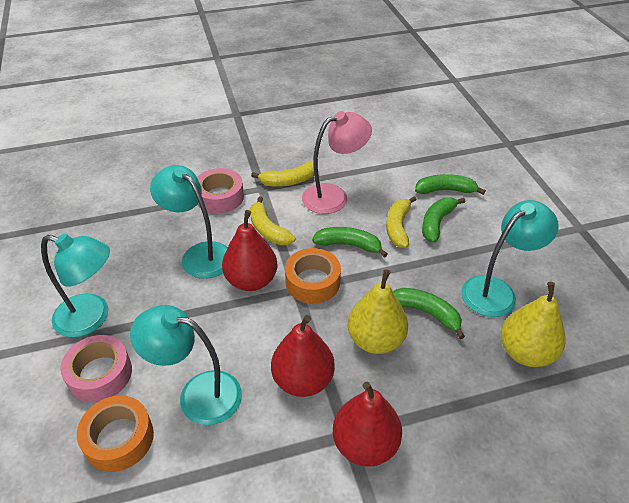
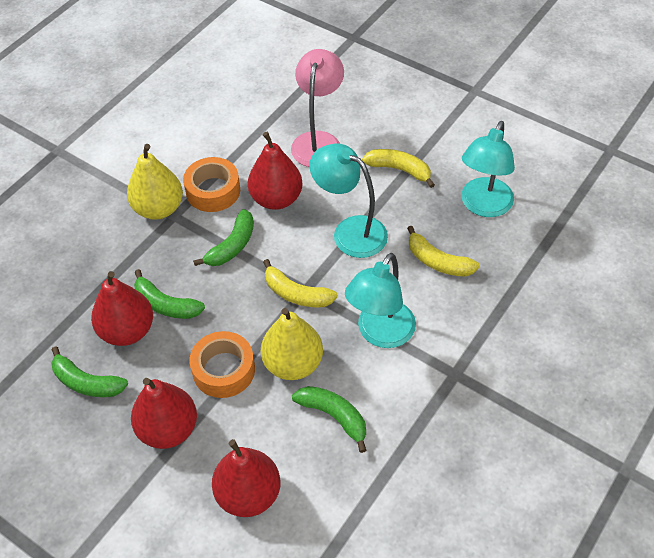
pink tape: [60,335,132,402] [197,168,244,213] = 2 -> none = 0
red pear: [222,210,277,291] [271,315,335,397] [333,382,402,467] = 3 -> [91,271,153,346] [131,378,197,449] [212,439,280,517] [248,132,303,210] = 4
turquoise lamp: [41,233,110,338] [130,305,242,425] [150,165,228,279] [461,200,559,317] = 4 -> [309,144,388,258] [345,253,416,348] [461,121,515,217] = 3

